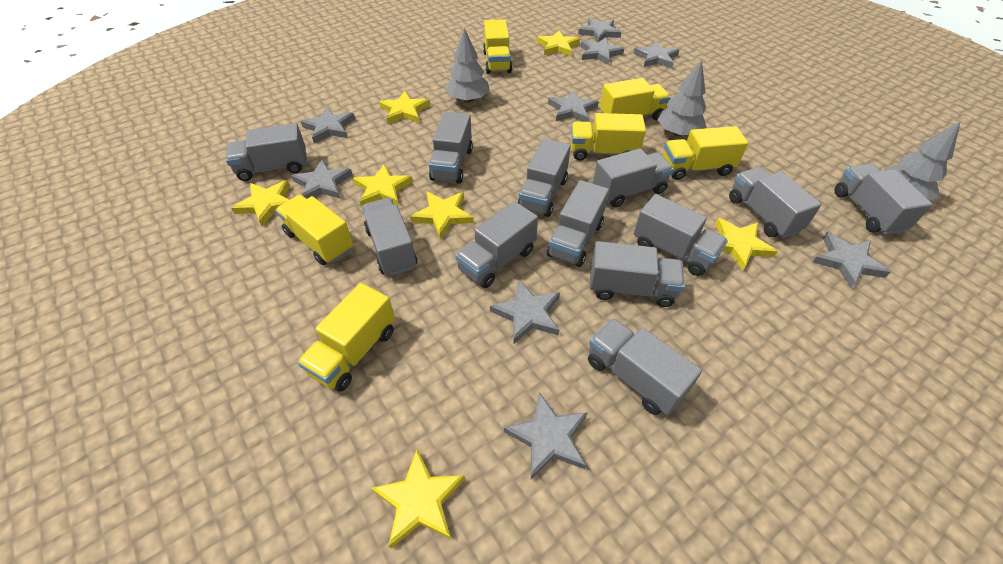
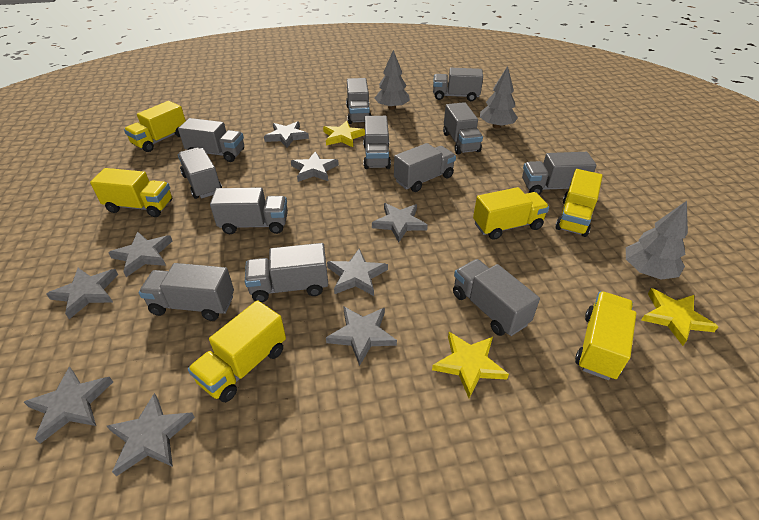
yellow star: [231,180,290,227] [353,164,413,207] [371,449,465,548] [379,91,430,124] [410,192,474,239] [537,30,580,56] [715,218,778,271] = 7 -> [323,121,365,147] [432,332,509,398] [641,288,718,346] = 3

